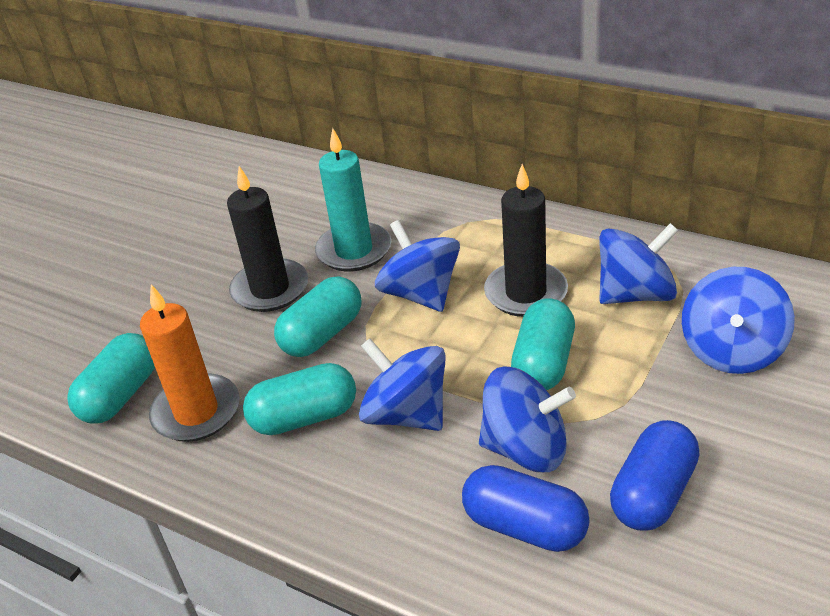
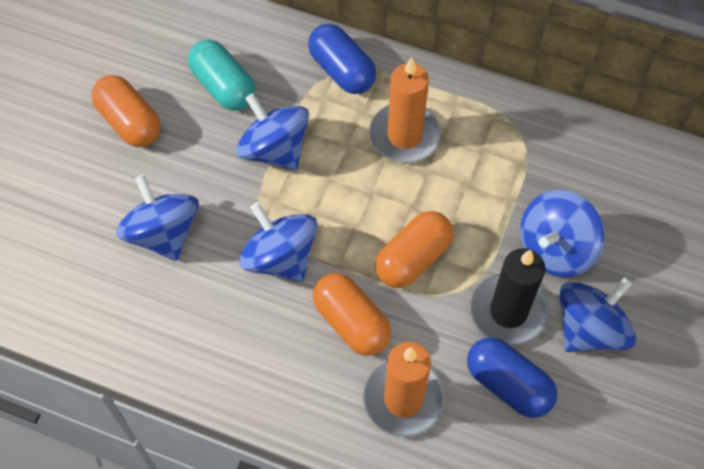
black candle: [227,166,308,312] [484,164,568,317] = 2 -> [471,248,549,345] = 1
orange candle: [140,285,240,442] = 1 -> [363,342,445,437] [369,57,441,163] = 2
orange capsule: none = 0 -> [91,75,161,147] [313,273,391,356] [375,211,453,288] = 3
turquoise candle: [315,128,391,272] = 1 -> none = 0
turquoise capsule: [67,333,155,424] [243,363,356,435] [274,276,361,357] [511,298,575,390] = 4 -> [188,40,256,110] = 1

